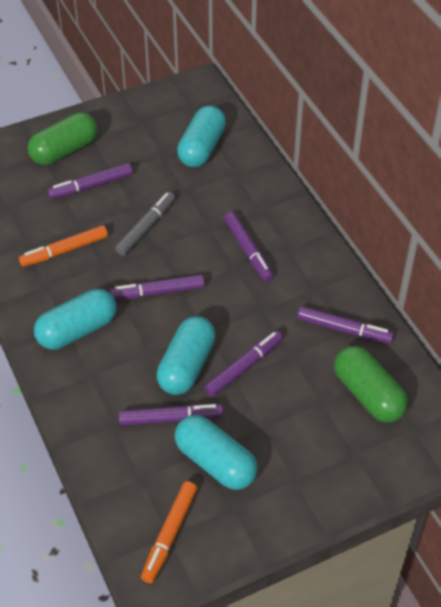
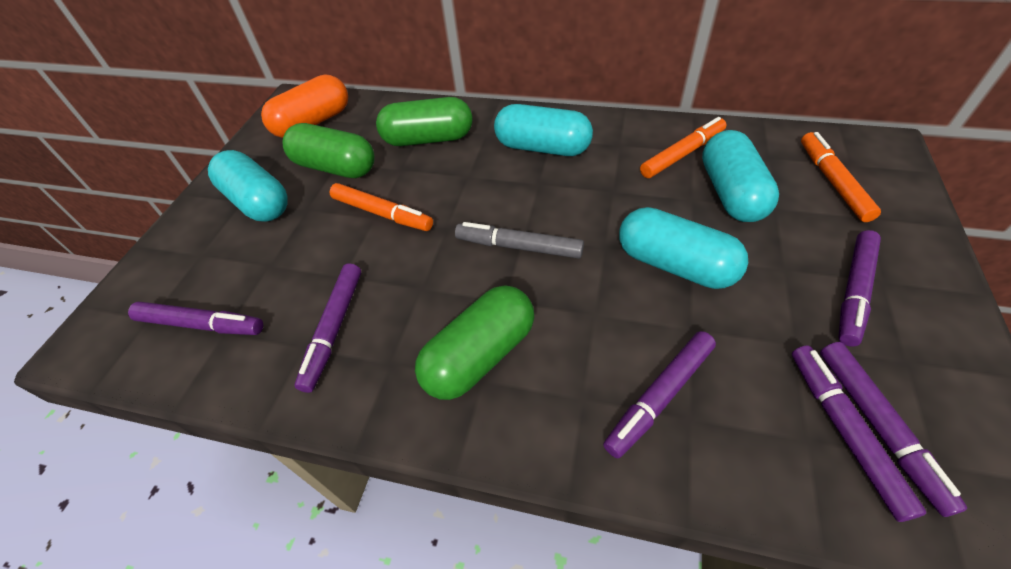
green capsule: [28,112,98,165] [334,346,408,422] = 2 -> [282,123,375,178] [376,97,472,146] [415,285,534,400] = 3
orange capsule: none = 0 -> [261,74,348,138] = 1
orange marker: [19,225,108,267] [141,481,197,583] = 2 -> [330,183,433,231] [640,117,726,178] [801,132,881,222] = 3

